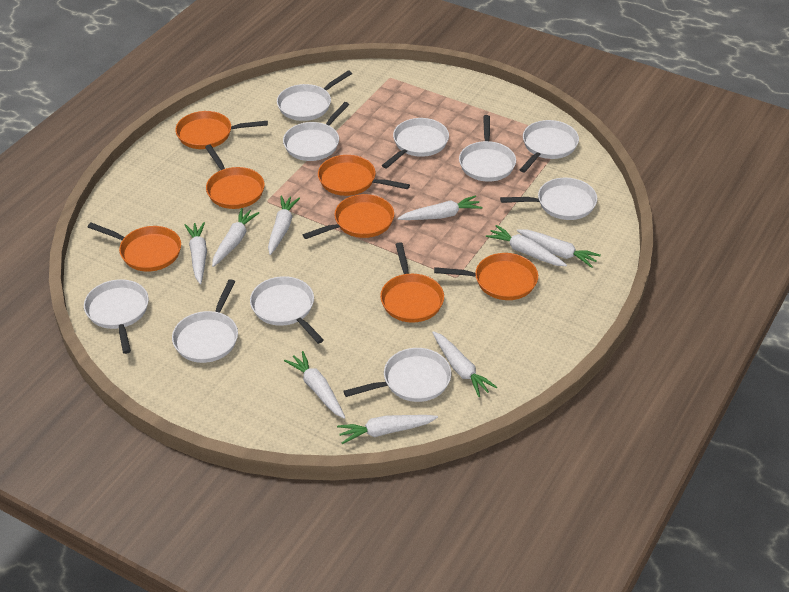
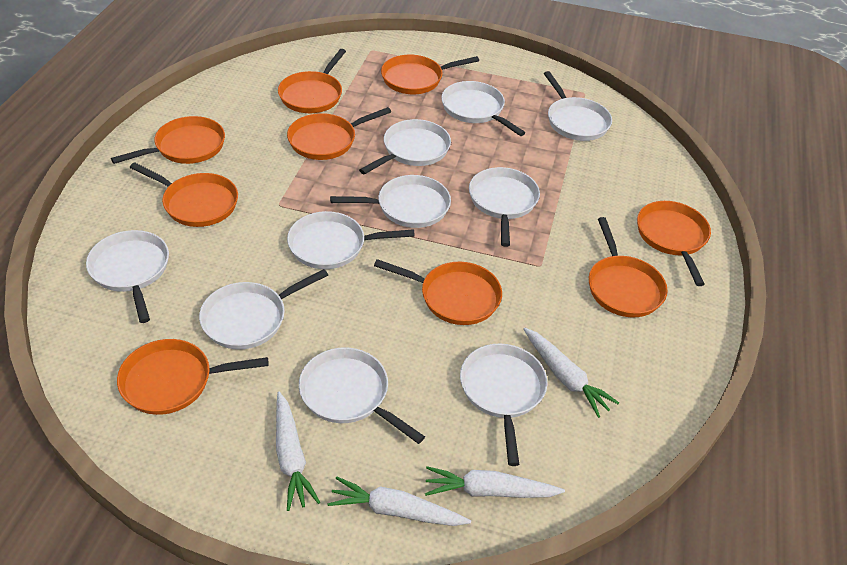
orange pan: [88,223,181,272] [175,111,268,149] [205,145,265,209] [303,194,394,239] [318,155,410,196] [380,242,444,323] [434,253,538,300] = 7 -> [111,116,225,164] [117,339,269,415] [130,162,238,227] [278,49,346,113] [287,107,391,160] [374,259,502,325] [381,55,479,94] [589,217,668,317] [637,201,711,286] = 9
white carrot: [185,222,207,284] [212,208,259,267] [268,195,300,255] [284,351,345,419] [337,415,438,444] [398,195,482,220] [432,331,497,397] [486,225,567,266] [517,229,601,268] = 9 -> [276,392,320,511] [327,476,471,526] [425,466,565,498] [523,328,619,418] = 4

